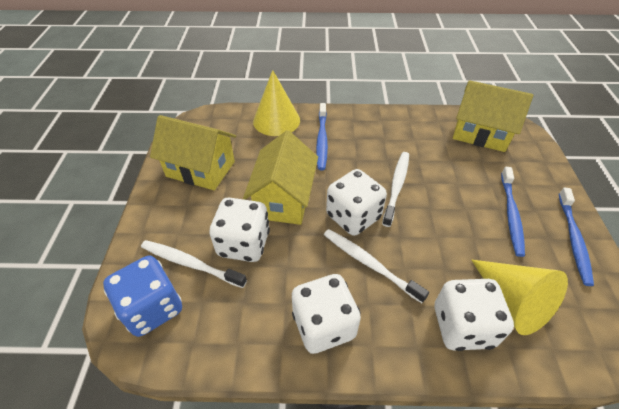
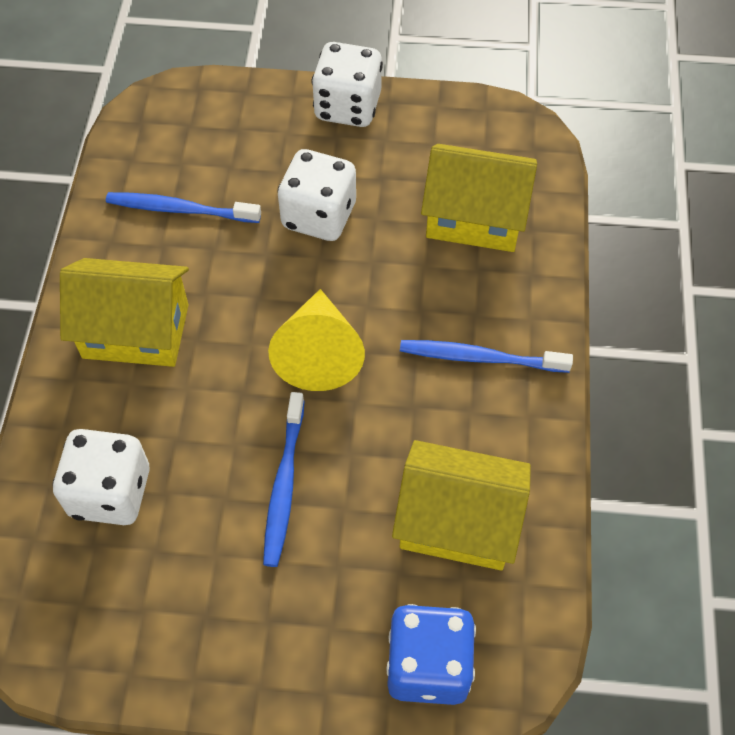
white dice: [209,198,270,262] [292,274,361,354] [326,169,387,236] [435,279,514,351] = 4 -> [52,429,150,525] [278,149,356,241] [311,42,383,127] = 3
white toothbrush: [141,240,247,288] [324,229,429,303] [382,152,409,227] = 3 -> none = 0
yellow cone: [253,70,300,136] [472,260,568,335] = 2 -> [268,289,365,391] = 1

